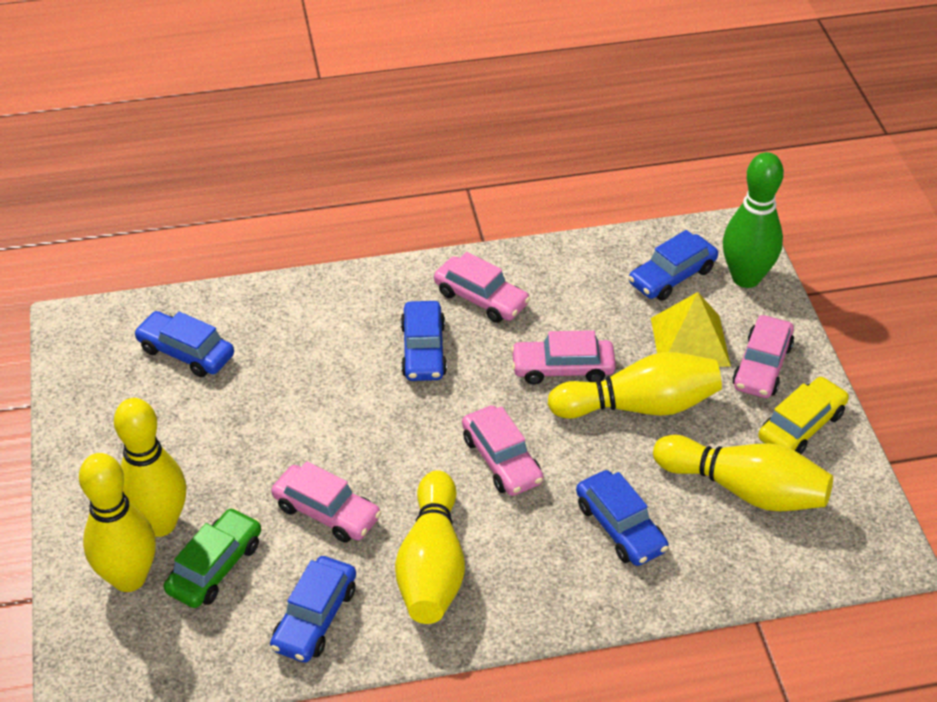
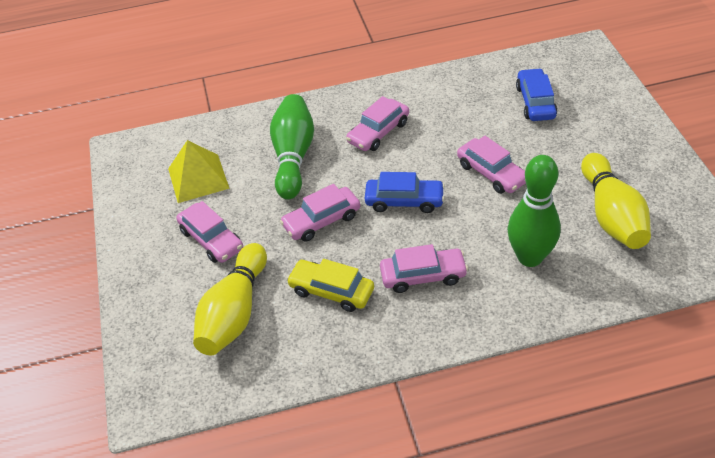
blue car: [134,311,234,377] [270,556,356,663] [401,301,447,381] [576,470,669,566] [628,230,718,301] = 5 -> [365,172,445,213] [516,68,557,121] = 2
green bowling pin: [723,152,784,288] = 1 -> [270,94,314,200] [507,155,561,267] = 2
green car: [164,508,261,608] = 1 -> none = 0
yellow bowling pin: [79,453,156,592] [114,398,186,537] [395,470,465,624] [548,352,722,419] [653,435,833,511] = 5 -> [193,243,267,355] [581,153,651,249] = 2

